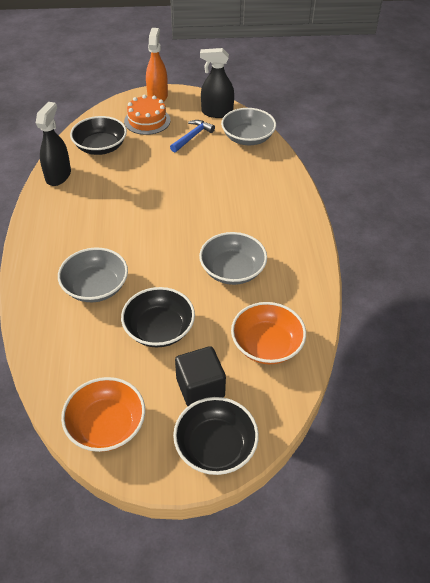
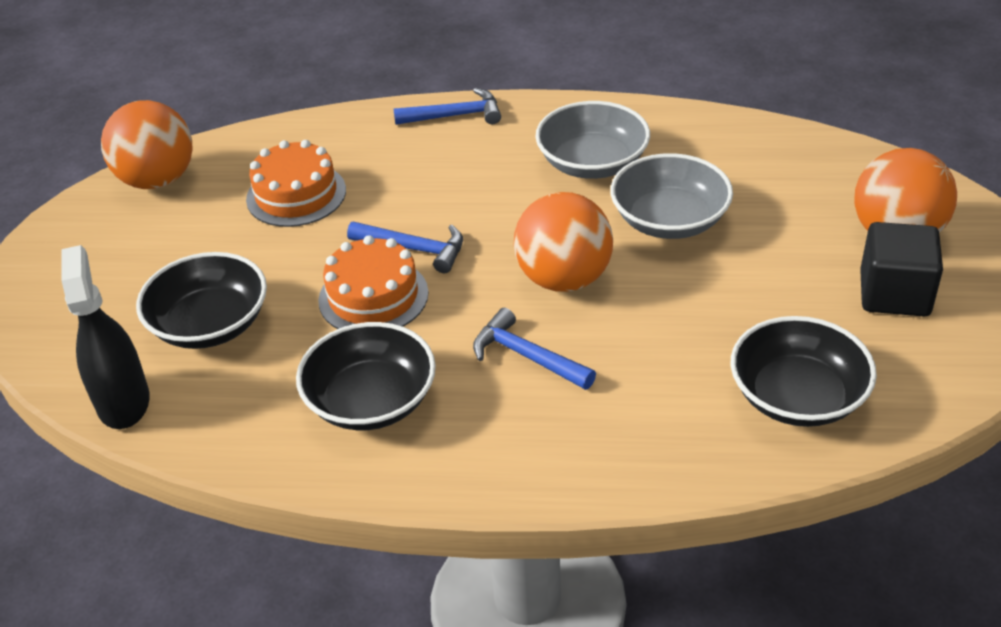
black spray bottle: [36,102,71,186] [200,48,234,118] = 2 -> [61,245,150,429] = 1
blue hammer: [170,120,215,153] = 1 -> [347,222,463,273] [393,88,501,125] [473,308,596,390] = 3
grey bowl: [58,248,128,302] [199,232,267,285] [221,108,276,145] = 3 -> [535,101,650,179] [610,153,733,239] = 2
orange ball: none = 0 -> [101,100,193,189] [514,192,613,292] [854,148,957,233] = 3
orange bowl: [61,377,145,452] [231,302,306,364] = 2 -> none = 0
orange cake: [124,95,170,135] = 1 -> [246,140,346,227] [318,235,428,329] = 2
orange spray bottle: [146,28,168,102] = 1 -> none = 0

